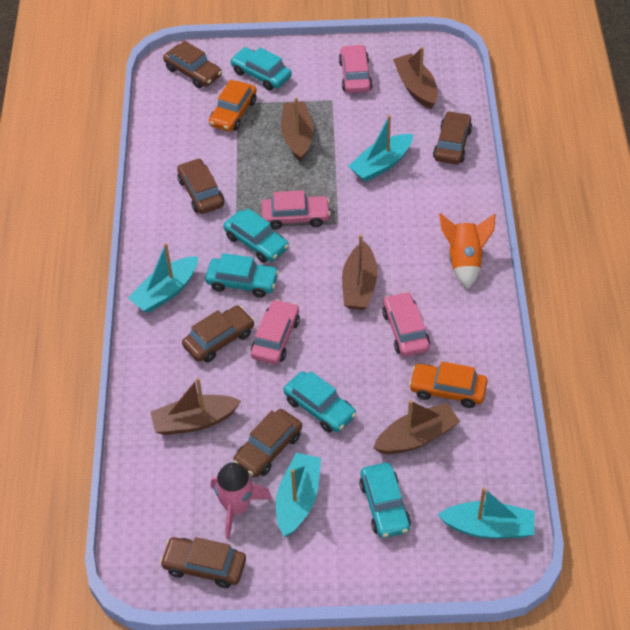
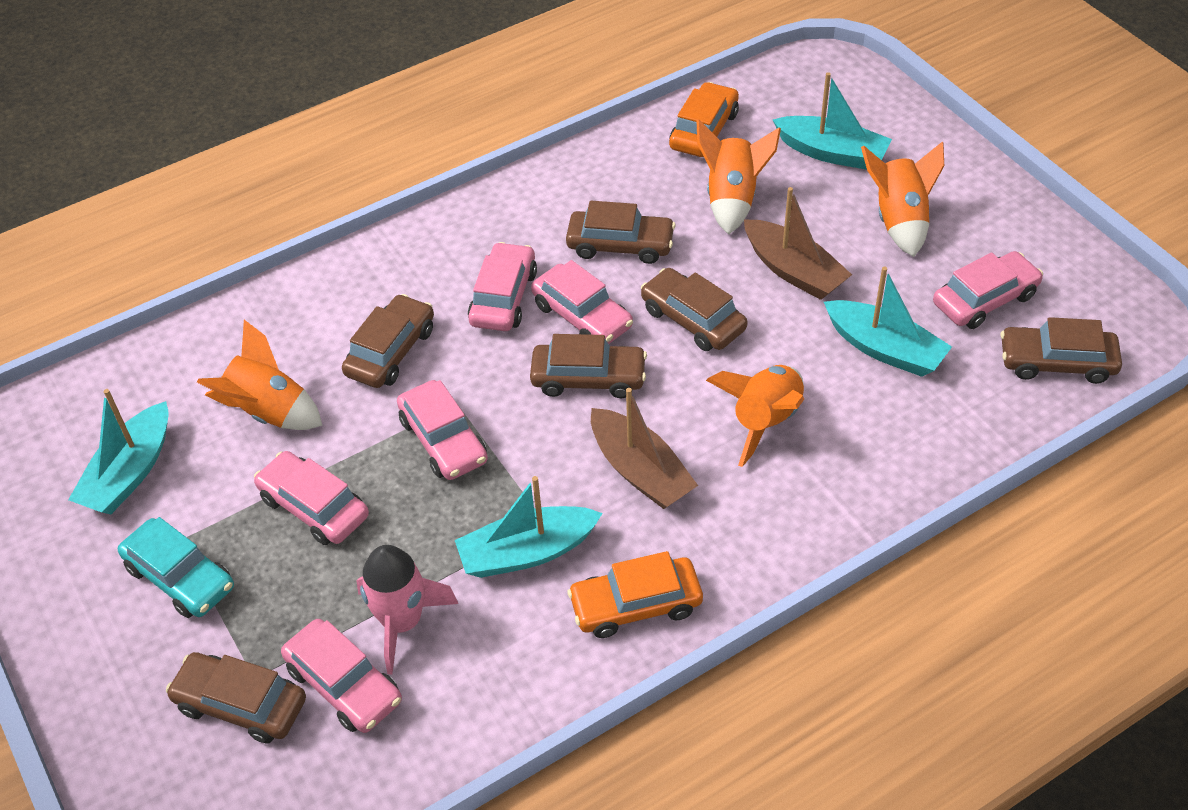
brown boat: [150,378,241,435] [281,97,313,162] [342,234,378,310] [373,400,460,454] [393,47,438,109] = 5 -> [591,388,698,509] [744,187,852,300] = 2
orange rocket: [439,213,496,289] = 1 -> [197,320,323,430] [696,119,781,235] [706,365,804,467] [861,141,944,257] = 4
pink car: [251,299,300,364] [261,190,331,229] [339,44,372,93] [382,292,430,357] = 4 -> [254,451,369,545] [281,619,402,733] [397,380,488,480] [468,242,537,331] [531,260,633,344] [933,251,1043,329] = 6
turquoise car: [205,253,279,298] [223,208,289,263] [230,47,292,91] [283,371,356,433] [359,463,411,538] = 5 -> [118,517,234,618] = 1

